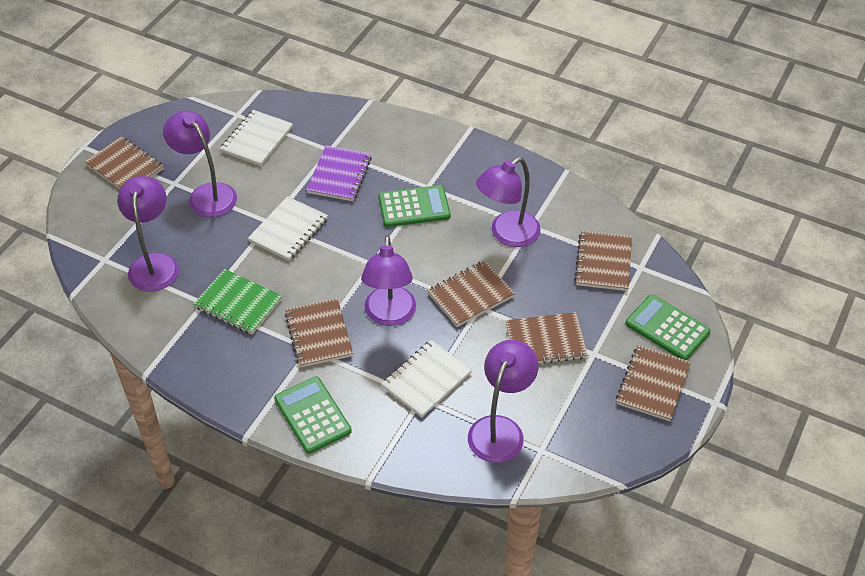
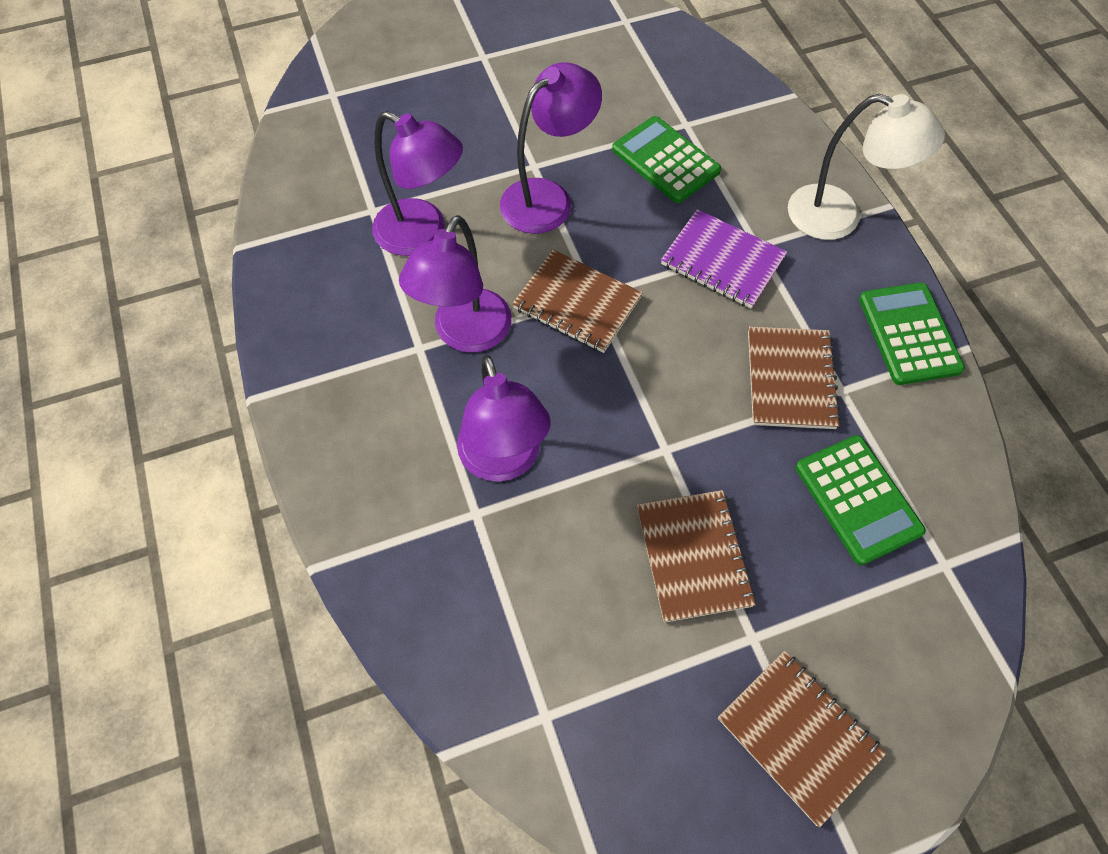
brown notebook: [85,137,164,189] [285,298,353,368] [427,260,515,327] [506,312,588,364] [574,231,632,291] [616,345,691,421] = 6 -> [512,250,643,353] [637,490,756,623] [718,651,886,828] [748,326,841,429] = 4
green notebook: [194,269,282,334] = 1 -> none = 0
purple lamp: [117,176,179,292] [163,111,237,217] [361,236,416,326] [468,340,538,463] [476,157,540,247] = 5 -> [372,111,463,256] [399,215,512,352] [457,355,551,482] [500,62,602,234] = 4
white lamp: none = 0 -> [788,94,945,240] = 1
white notebook: [220,110,293,166] [248,196,328,261] [381,340,472,417] = 3 -> none = 0

